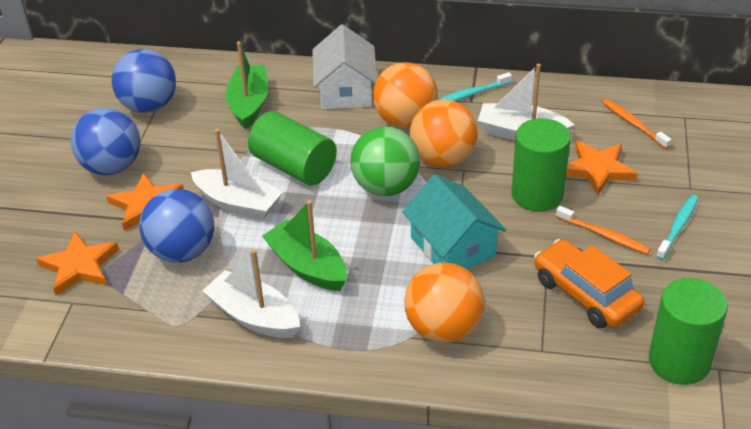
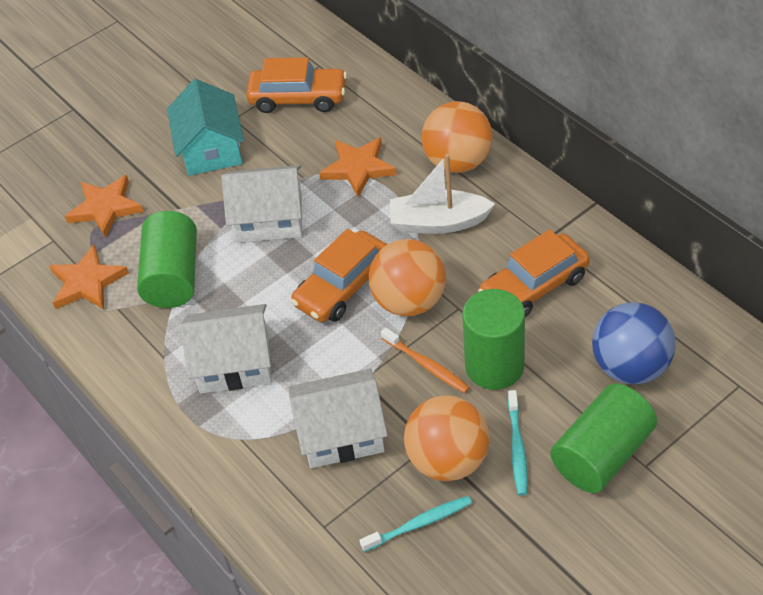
blue ball: [71,108,140,175] [112,49,176,113] [139,189,214,263] = 3 -> [592,302,676,384] = 1
green ball: [350,126,420,196] = 1 -> none = 0
green boat: [226,41,268,129] [262,200,347,291] = 2 -> none = 0
orange car: [534,239,644,328] = 1 -> [246,57,347,113] [291,229,388,322] [478,229,590,317] = 3
orange toothbrush: [556,206,651,254] [602,99,672,149] = 2 -> [381,327,470,393] = 1
white boat: [191,129,283,220] [202,249,300,338] [478,64,574,141] = 3 -> [390,154,495,234] = 1
white house: [312,25,377,109] = 1 -> [180,304,272,393] [221,165,302,243] [288,369,388,468] = 3

